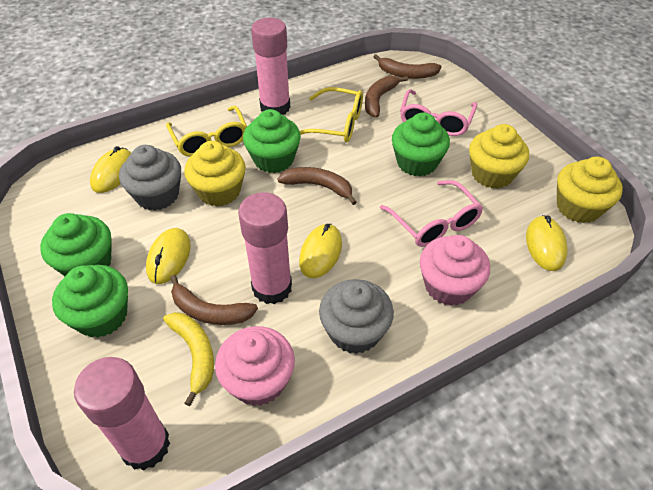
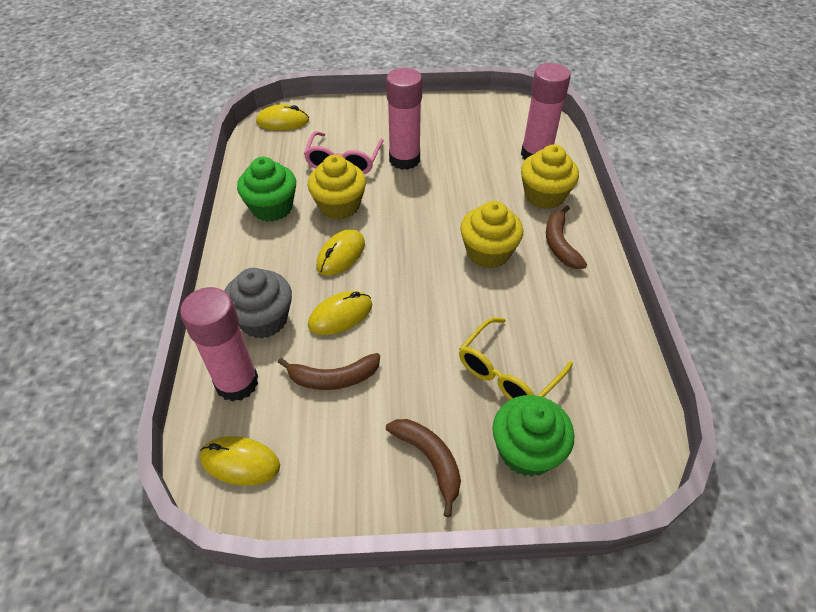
brown banana: [170,275,258,325] [277,167,357,205] [365,76,408,117] [374,54,442,79] = 4 -> [278,353,380,390] [386,419,461,517] [546,205,587,269] = 3
green cupcake: [40,213,112,276] [52,265,128,338] [243,109,301,173] [392,112,450,176] = 4 -> [237,157,296,222] [492,395,574,477] = 2
grey cupcake: [119,145,181,211] [319,279,394,354] = 2 -> [224,268,292,338] = 1
pink cupcake: [215,326,295,406] [420,235,490,306] = 2 -> none = 0
pink glasses: [380,180,483,247] [400,89,477,136] = 2 -> [304,131,384,174] = 1
yellow banana: [163,312,214,406] = 1 -> none = 0
yellow glasses: [166,106,247,157] [300,87,363,142] = 2 -> [459,317,573,400] = 1

